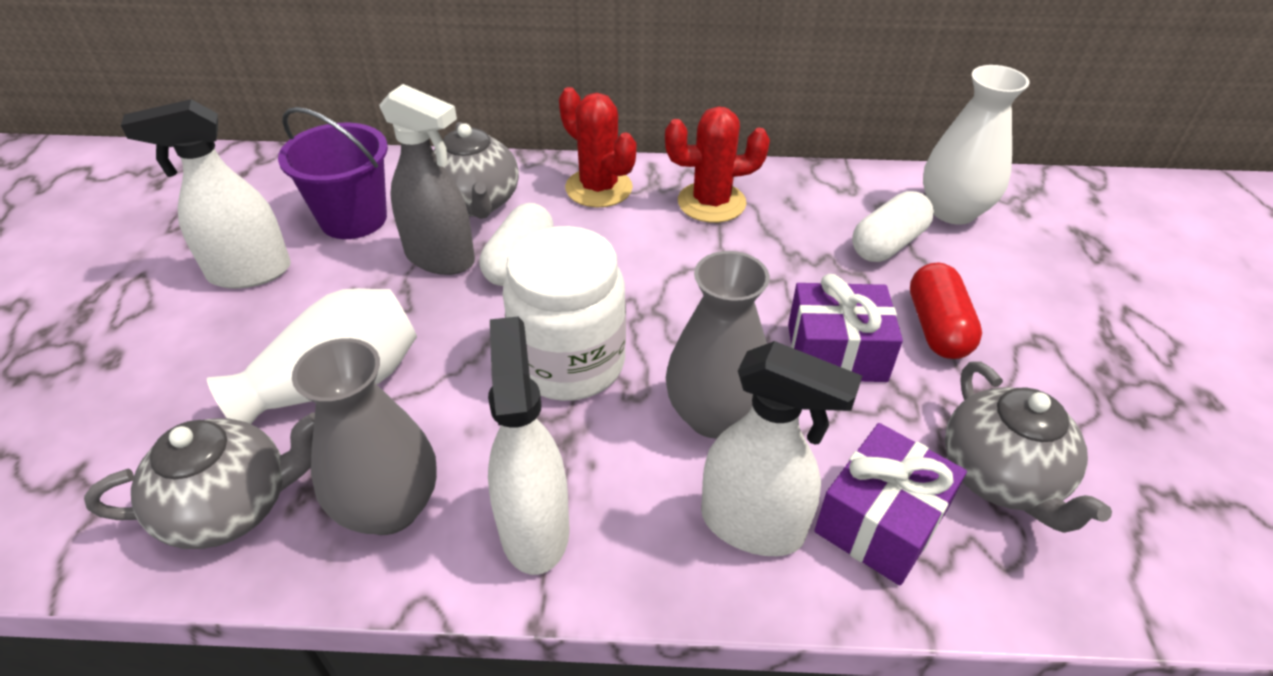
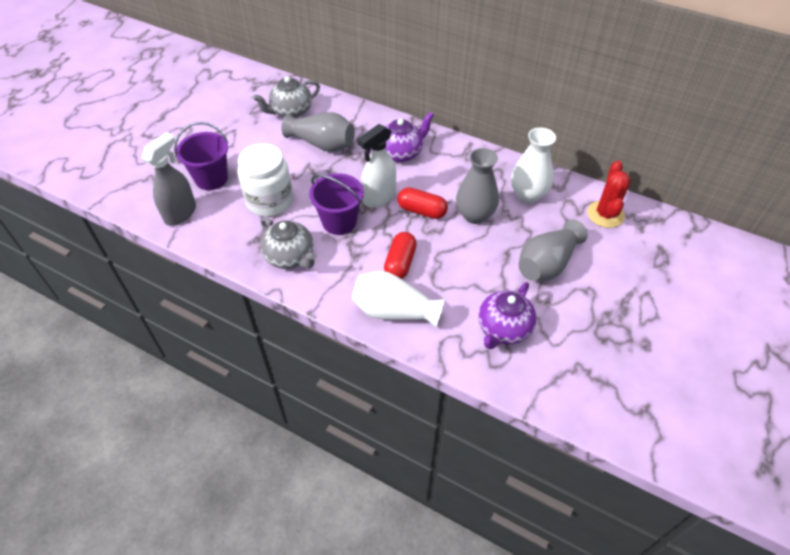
grey teapot: [84,412,315,549] [433,122,519,219] [945,361,1112,533] = 3 -> [253,76,320,118] [260,217,316,269] = 2
grey vase: [292,338,437,535] [666,251,770,439] = 2 -> [282,112,355,152] [456,148,499,224] [518,219,588,281] = 3
purple bucket: [278,107,388,239] = 1 -> [174,122,228,190] [309,173,364,235] = 2
purple gift: [788,274,903,382] [814,423,967,586] = 2 -> none = 0
purple teapot: none = 0 -> [370,111,434,162] [478,282,537,349] = 2
red cactus: [559,87,637,207] [665,106,770,223] = 2 -> [587,161,631,228] = 1
red capsule: [910,262,982,359] = 1 -> [384,232,417,279] [397,187,448,219] = 2
white capsule: [480,203,554,286] [852,191,934,262] = 2 -> none = 0
white spray bottle: [121,99,291,289] [488,317,570,575] [701,341,862,556] = 3 -> [357,124,396,207] = 1

